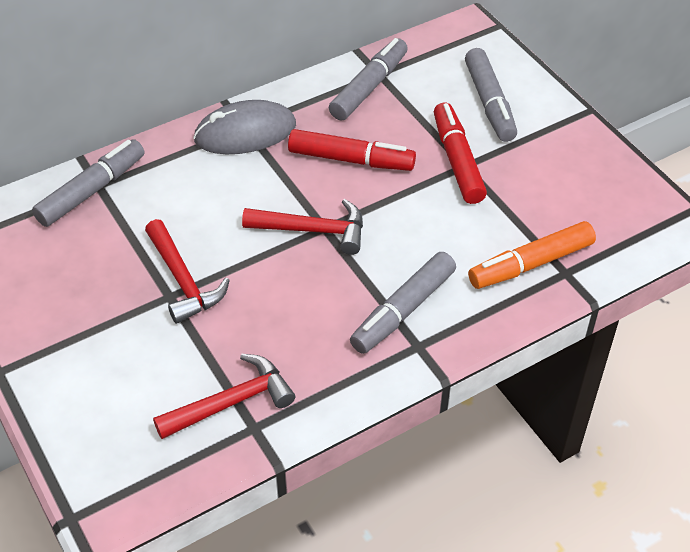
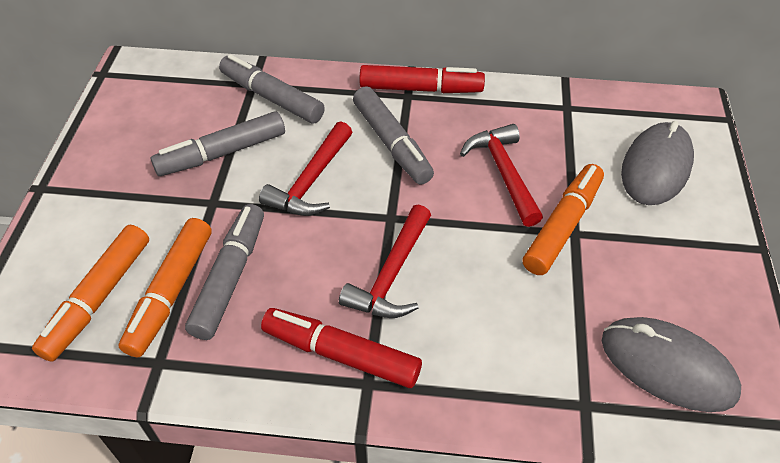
grey mouse: [193,100,296,154] = 1 -> [602,317,741,412] [621,121,694,205] = 2
orange marker: [468,221,596,289] = 1 -> [32,225,149,362] [119,218,211,357] [523,164,604,275] = 3

